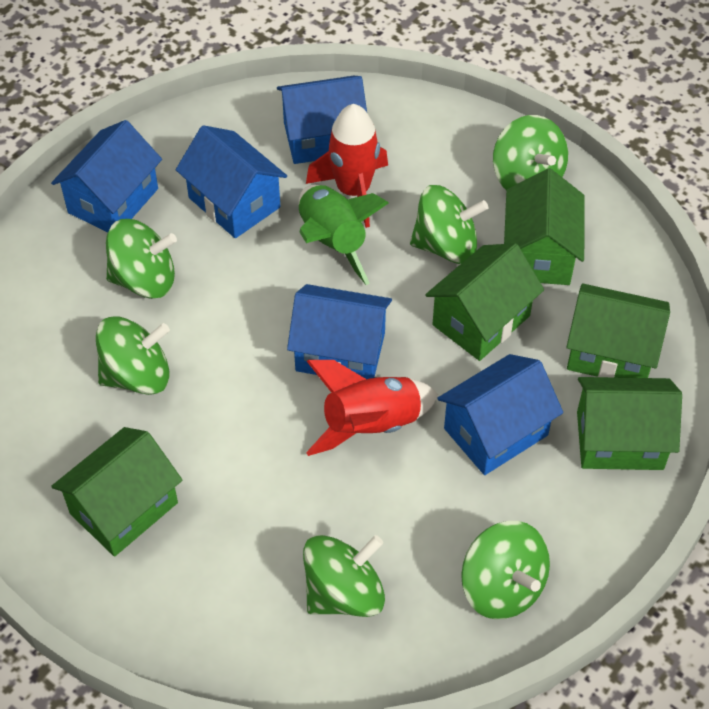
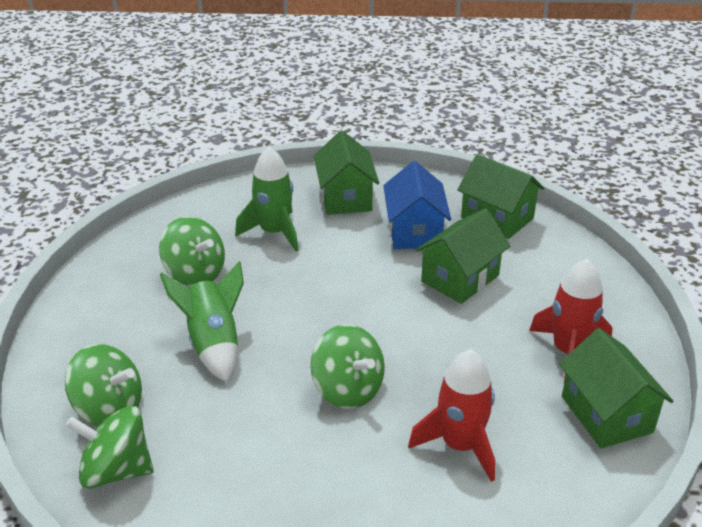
blue house: [51,120,162,232] [176,125,287,238] [277,76,367,164] [287,284,392,379] [437,354,563,475] = 5 -> [383,161,451,249] = 1
green house: [51,427,182,557] [425,243,544,361] [504,168,585,285] [566,284,670,378] [577,377,682,470] = 5 -> [314,131,379,215] [416,208,511,304] [457,154,544,239] [559,328,674,449] = 4
green rocket: [299,185,389,285] = 1 -> [160,261,244,382] [235,147,299,252] = 2
green spinning top: [96,317,170,395] [106,219,177,299] [303,535,385,617] [410,185,488,264] [461,521,550,619] [493,115,568,190] = 6 -> [65,344,142,426] [66,406,154,489] [159,217,225,286] [311,324,385,409] = 4

